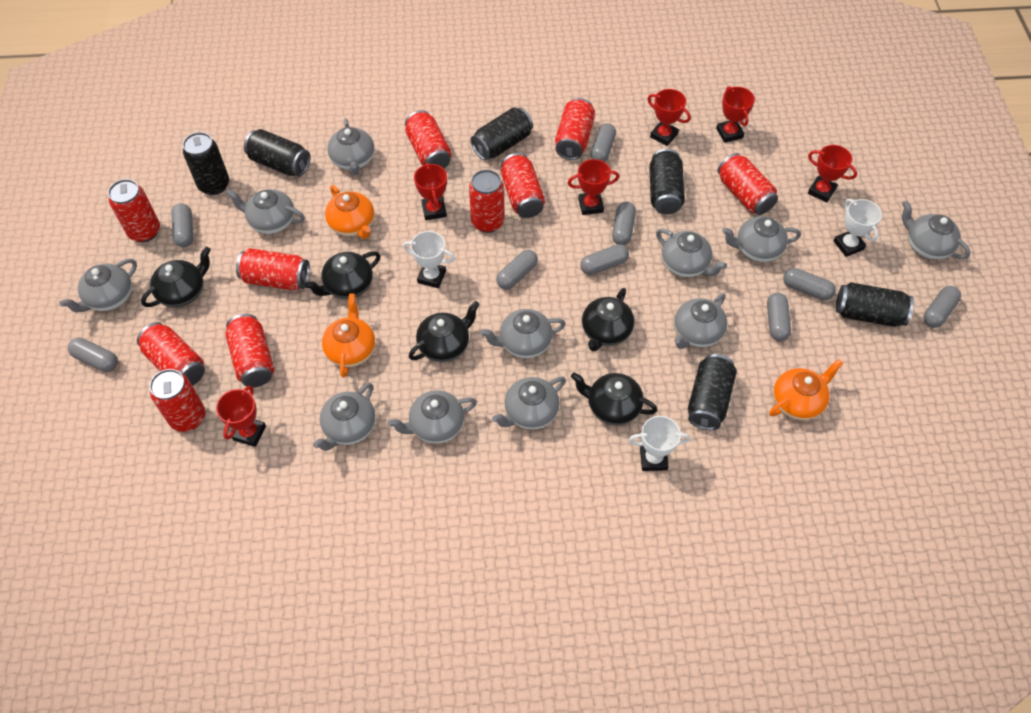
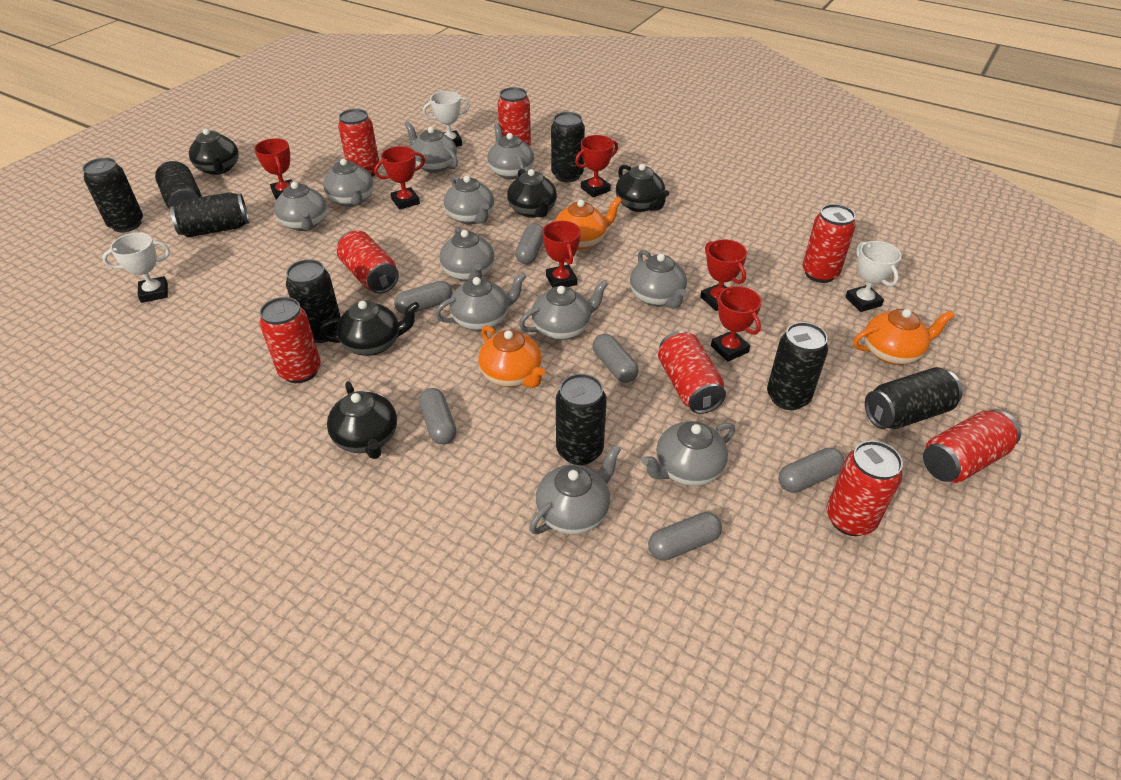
black can: [183,132,229,195] [244,129,311,177] [471,107,533,160] [649,149,685,214] [688,354,737,430] [836,282,914,327] = 6 -> [82,158,143,232] [155,161,202,210] [170,192,249,237] [286,259,341,343] [551,112,585,182] [556,374,607,465] [767,322,828,410] [865,367,963,429] = 8
grey capsule: [68,338,118,372] [171,203,194,247] [496,250,538,290] [580,244,629,275] [591,123,616,162] [612,202,636,245] [767,293,791,341] [783,268,836,300] [923,286,961,328] = 9 -> [394,281,452,315] [419,388,457,444] [515,223,543,264] [593,334,639,383] [648,512,722,561] [778,448,845,493] = 6
red can: [108,179,160,242] [137,322,205,386] [149,369,206,432] [225,314,274,387] [236,248,310,290] [405,110,452,168] [469,170,505,233] [501,153,545,218] [555,98,595,160] [717,153,778,215] = 10 -> [260,297,321,383] [337,231,399,293] [338,109,380,177] [498,87,531,146] [658,331,726,414] [802,204,856,283] [826,441,903,536] [923,409,1021,483] = 8

